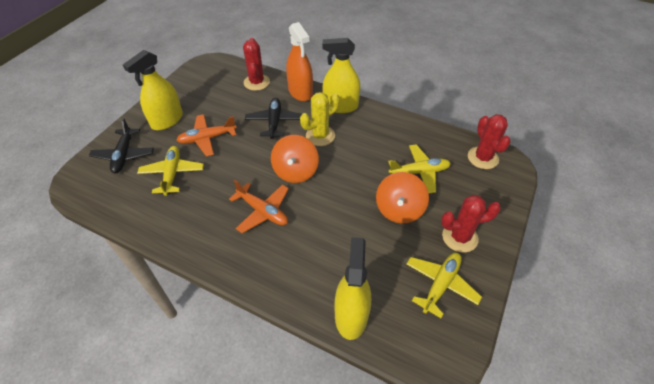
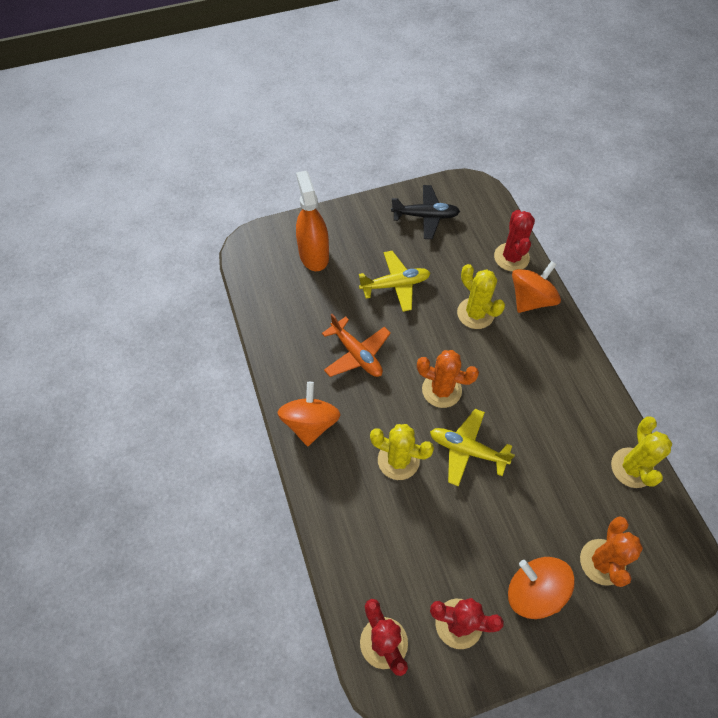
black plane: [89,118,154,174] [245,98,302,139] = 2 -> [391,185,460,239] = 1
orange cactus: none = 0 -> [417,350,479,408] [580,516,643,587] = 2
orange plane: [177,114,237,157] [229,180,289,233] = 2 -> [322,314,391,377] = 1
orange spinning top: [271,135,319,183] [376,172,429,224] = 2 -> [278,382,341,446] [508,557,575,619] [512,261,561,313] = 3
yellow cactus: [300,92,340,146] = 1 -> [370,424,434,480] [457,264,505,329] [611,417,672,488] = 3
yellow plane: [137,146,204,196] [388,144,451,193] [406,253,482,318] = 3 -> [359,251,430,312] [430,409,515,487] = 2
yellow spray bottle: [123,50,183,130] [322,38,360,113] [335,237,371,340] = 3 -> none = 0

